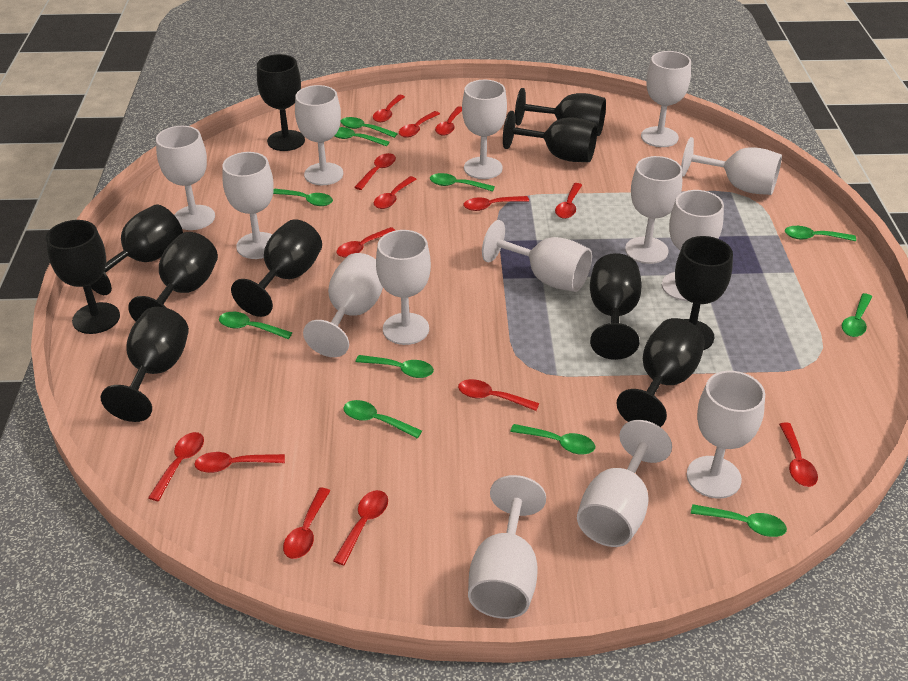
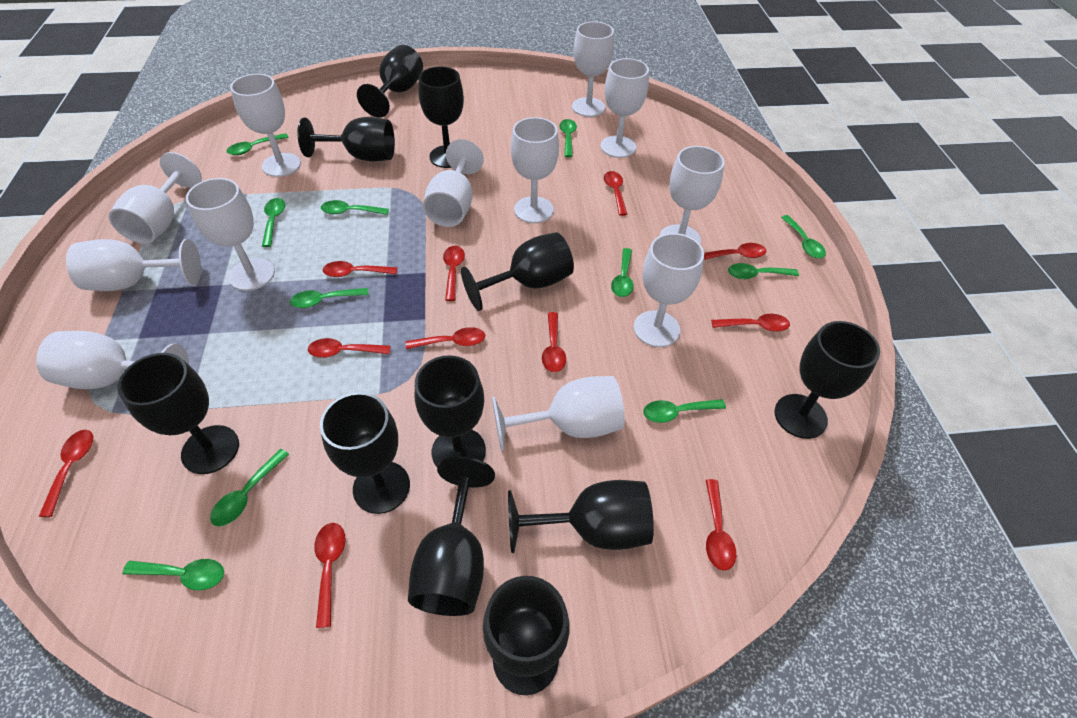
red spoon: [148,432,204,501] [195,452,285,473] [283,488,330,559] [333,490,388,565] [337,227,396,258] [354,153,396,190] [373,95,405,122] [374,176,417,209] [399,111,440,138] [435,106,462,136] [458,379,539,411] [463,196,529,211] [555,183,582,219] [779,423,818,487] = 14 -> [39,430,93,517] [308,338,391,358] [314,523,345,628] [323,261,397,277] [406,327,485,349] [443,246,465,301] [542,312,566,372] [604,171,627,216] [704,243,767,260] [706,479,736,571] [711,314,790,332] = 11
white goblet: [156,126,215,230] [222,152,274,259] [295,85,343,185] [303,253,383,357] [376,230,431,345] [462,80,507,179] [468,475,546,619] [482,220,592,292] [577,420,672,547] [625,156,682,264] [641,51,691,147] [662,190,724,301] [681,137,782,195] [687,371,765,498] = 14 -> [36,331,189,389] [66,239,201,291] [109,152,202,244] [186,178,275,291] [230,74,301,177] [423,139,484,227] [492,376,625,451] [511,117,559,223] [572,21,614,117] [600,58,649,158] [633,233,704,347] [660,146,725,244] = 12

